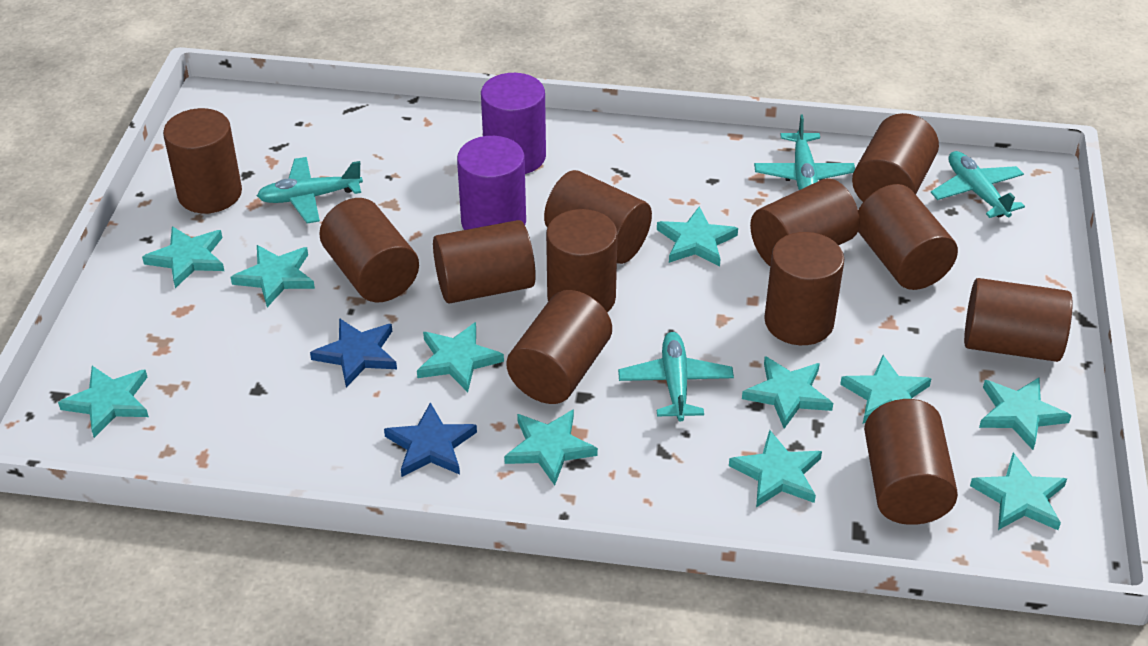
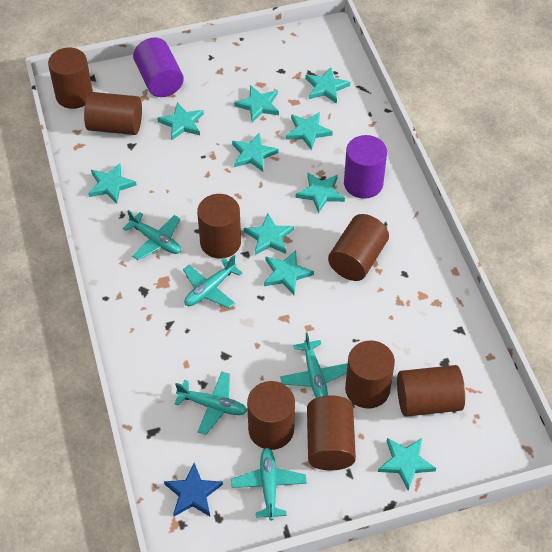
blue star: [310,318,397,387] [384,402,477,477] = 2 -> [164,463,223,516] = 1
brown cylinder: [163,108,242,213] [319,198,419,302] [433,220,536,304] [506,290,612,404] [544,170,652,264] [546,209,618,313] [750,178,860,266] [764,232,844,345] [852,113,939,202] [858,184,958,290] [864,399,958,525] [964,278,1073,362] = 12 -> [48,47,93,109] [84,92,142,135] [197,194,241,259] [247,381,295,450] [307,396,356,470] [328,214,389,281] [345,340,395,409] [397,365,465,417] = 8
turquoise plane: [257,157,363,223] [618,332,734,421] [754,115,855,190] [931,151,1025,218] = 4 -> [123,210,181,260] [175,371,247,435] [183,255,242,308] [231,448,307,520] [280,332,348,398] = 5
turquoise star: [58,366,149,438] [142,226,224,288] [230,245,315,307] [417,322,504,392] [504,409,598,486] [657,207,738,267] [729,430,822,507] [742,356,833,428] [840,355,932,423] [970,453,1067,530] [979,378,1071,450] = 11 -> [88,163,137,204] [157,102,204,140] [232,133,279,172] [234,85,279,122] [244,214,294,255] [264,250,314,295] [286,112,333,150] [296,173,345,213] [305,67,350,104] [378,438,436,491] = 10

